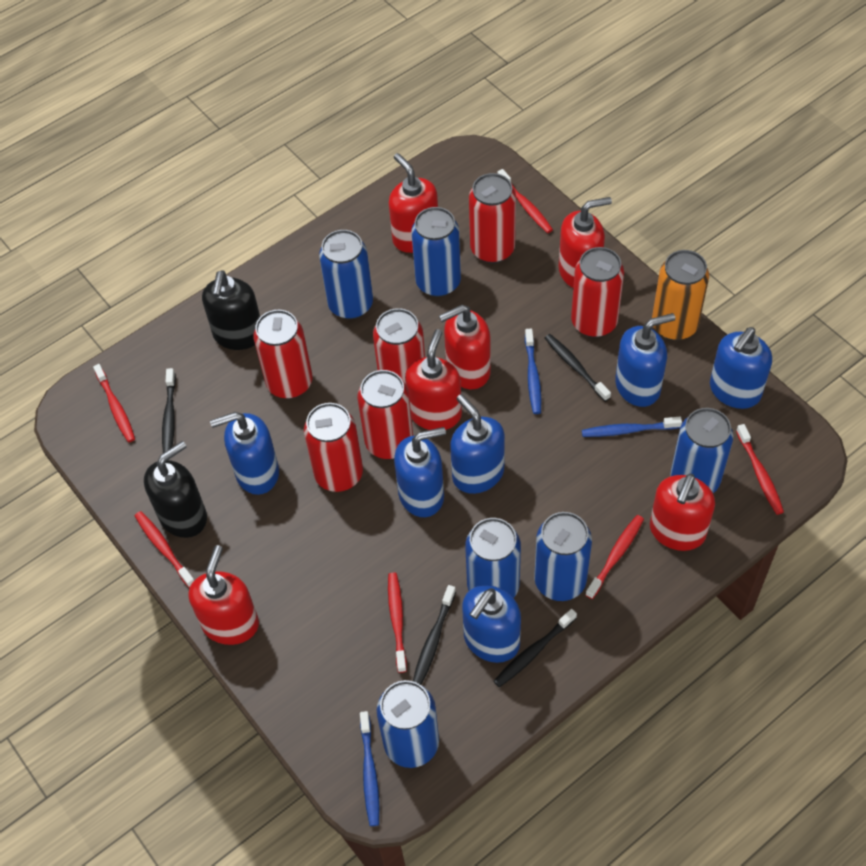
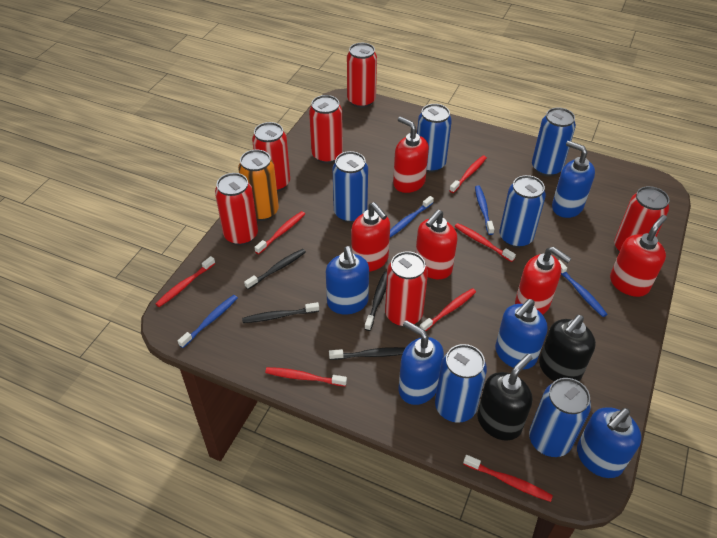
blue soap dispenser: [210,412,279,495] [394,427,446,517] [450,394,505,494] [462,585,521,663] [615,313,675,407] [710,327,772,409] = 6 -> [326,246,369,314] [399,320,444,405] [495,299,548,370] [552,141,595,218] [577,407,642,478] = 5
blue toothbrush: [360,711,379,826] [525,329,541,414] [582,417,682,437] = 3 -> [178,295,238,348] [390,196,434,237] [475,185,494,235] [558,260,607,317] = 4
red soap dispenser: [188,545,259,645] [389,153,438,253] [405,329,462,430] [439,305,491,389] [559,197,612,288] [650,474,715,551] = 6 -> [351,202,390,272] [393,116,429,193] [416,210,458,279] [515,247,572,315] [610,215,667,297] = 5
red toothbrush: [93,364,135,442] [135,511,194,588] [388,572,407,673] [498,169,553,233] [585,515,644,599] [736,424,784,515] = 6 -> [155,256,215,307] [254,211,305,254] [265,367,347,387] [420,288,476,331] [449,156,487,193] [455,223,516,262] [463,455,553,502] = 7

